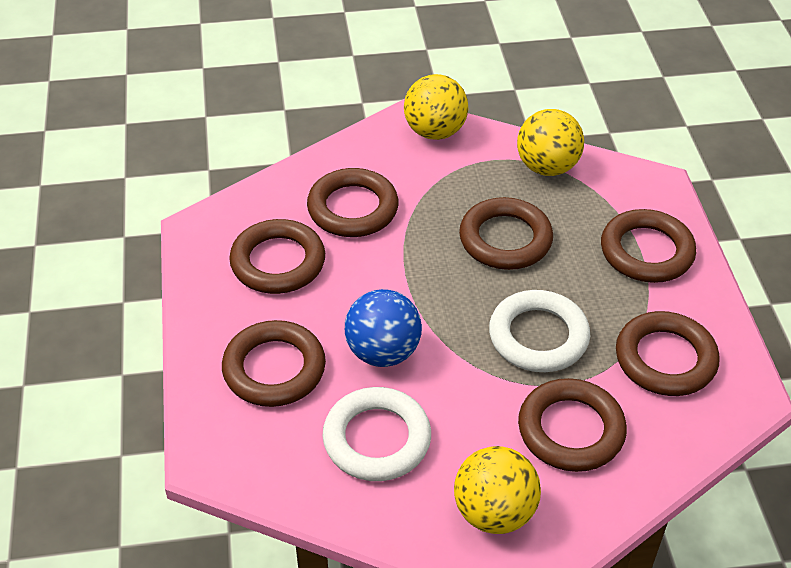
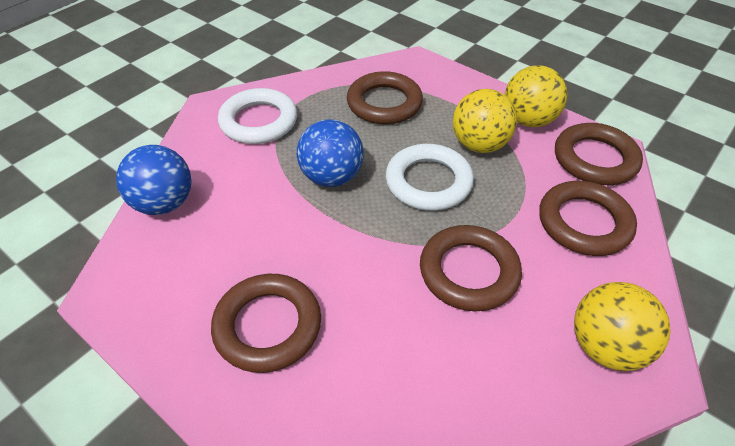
blue ball: [345,289,422,367] = 1 -> [116,145,192,215] [297,119,364,187] = 2
brown ring: [222,320,326,407] [229,219,325,294] [307,168,398,237] [459,197,553,270] [518,378,627,472] [601,209,696,283] [616,311,720,396] = 7 -> [211,274,321,373] [347,71,423,124] [420,225,522,311] [539,181,637,256] [555,123,643,185] = 5

